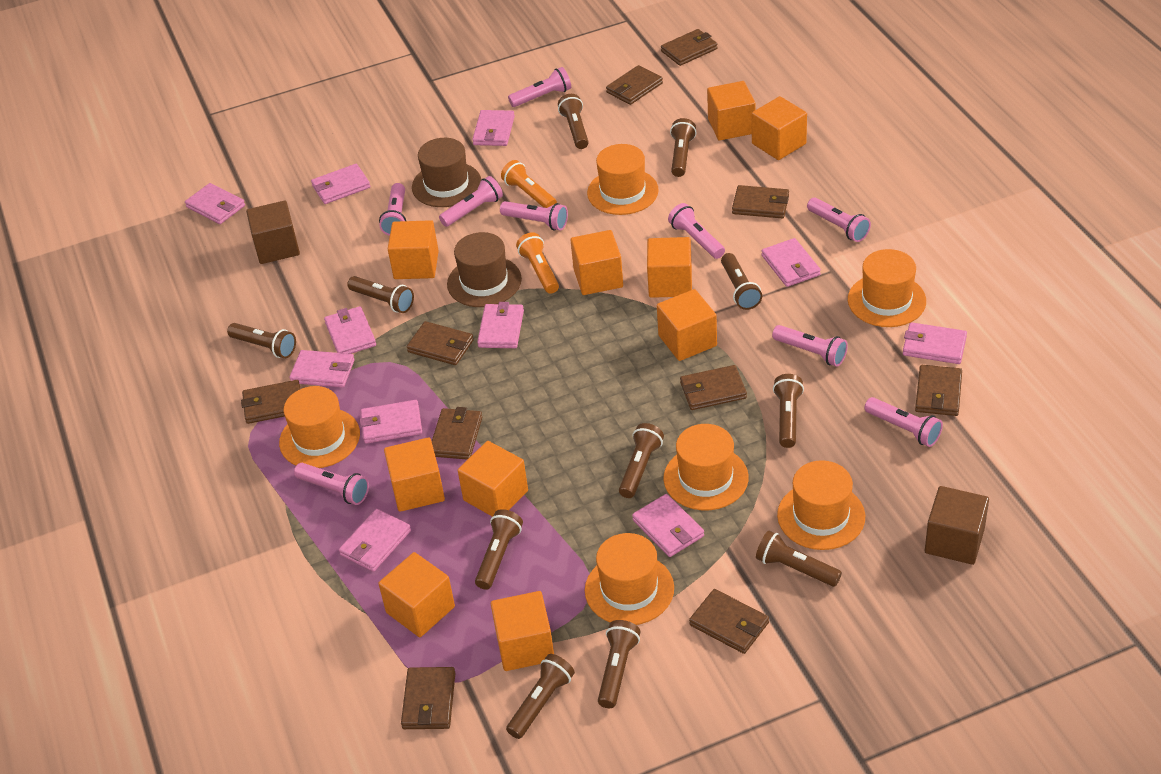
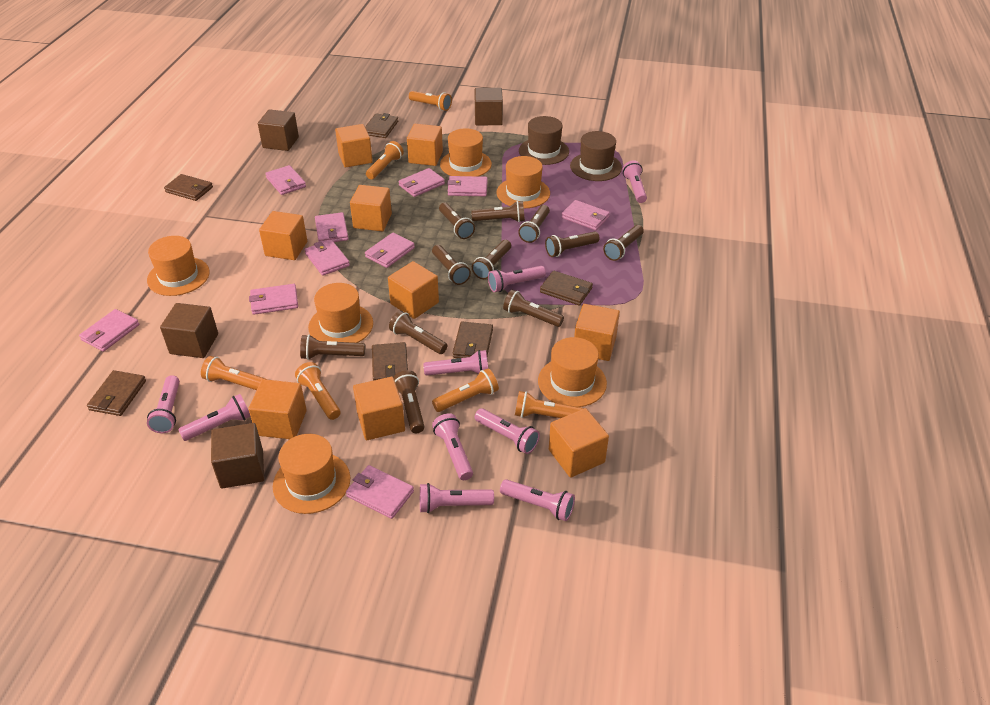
brown cube: [246,201,300,264] [925,486,989,565] = 2 -> [160,303,218,358] [211,423,264,489] [258,109,299,151] [474,88,503,126] = 4
brown wallet: [241,380,300,424] [401,667,455,729] [407,321,474,365] [432,407,482,460] [606,65,663,105] [661,29,718,66] [680,365,747,410] [689,589,769,654] [732,185,789,218] [915,365,962,416] = 10 -> [87,370,146,416] [164,174,213,201] [365,113,398,138] [372,342,408,381] [453,321,493,358] [540,270,593,306] = 6
orange cube: [378,552,455,637] [384,437,445,512] [388,220,439,279] [458,441,528,517] [491,591,554,671] [571,230,623,295] [647,237,692,298] [657,289,717,361] [707,81,755,141] [752,96,807,160] = 10 -> [249,379,307,439] [259,211,307,260] [335,124,373,168] [350,185,392,231] [353,377,405,440] [388,261,439,319] [407,124,443,166] [549,408,609,478] [574,304,620,361] = 9
orange flashlight: [501,160,557,208] [516,232,559,294] = 2 -> [201,356,267,390] [295,362,341,420] [366,141,404,179] [409,91,452,111] [432,368,499,412] [515,391,583,418] = 6
pink wallet: [185,183,245,224] [289,350,355,388] [311,164,370,204] [324,306,376,354] [339,509,411,572] [359,400,422,444] [472,110,515,146] [477,302,524,348] [632,494,704,557] [761,238,821,287] [903,322,967,364] = 11 -> [79,309,139,352] [249,284,298,315] [265,165,306,195] [305,240,350,276] [315,212,349,242] [346,465,414,519] [365,233,415,268] [399,168,445,197] [447,176,488,196] [561,200,610,230] = 10

